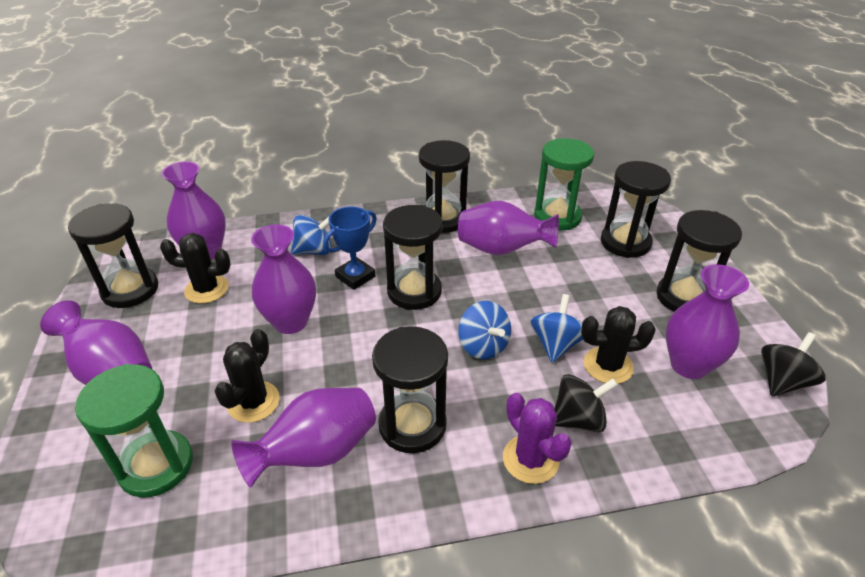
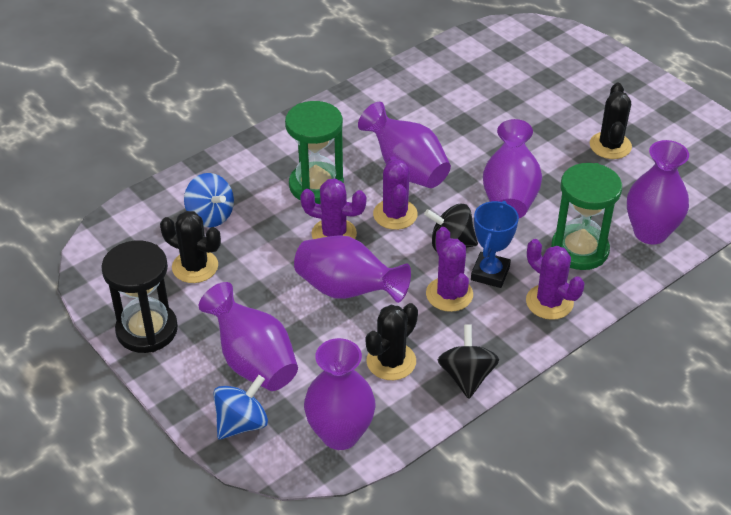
black hourglass: [68,203,158,308] [372,326,448,453] [383,205,443,310] [419,140,470,233] [601,161,671,258] [656,210,742,312] = 6 -> [101,240,178,353] = 1
blue spinning top: [291,215,332,255] [458,301,511,359] [531,294,583,363] = 3 -> [184,173,234,227] [213,375,268,440] = 2
purple cactus: [503,393,572,484] = 1 -> [300,178,366,239] [373,156,418,230] [426,227,473,312] [526,239,584,320] = 4

